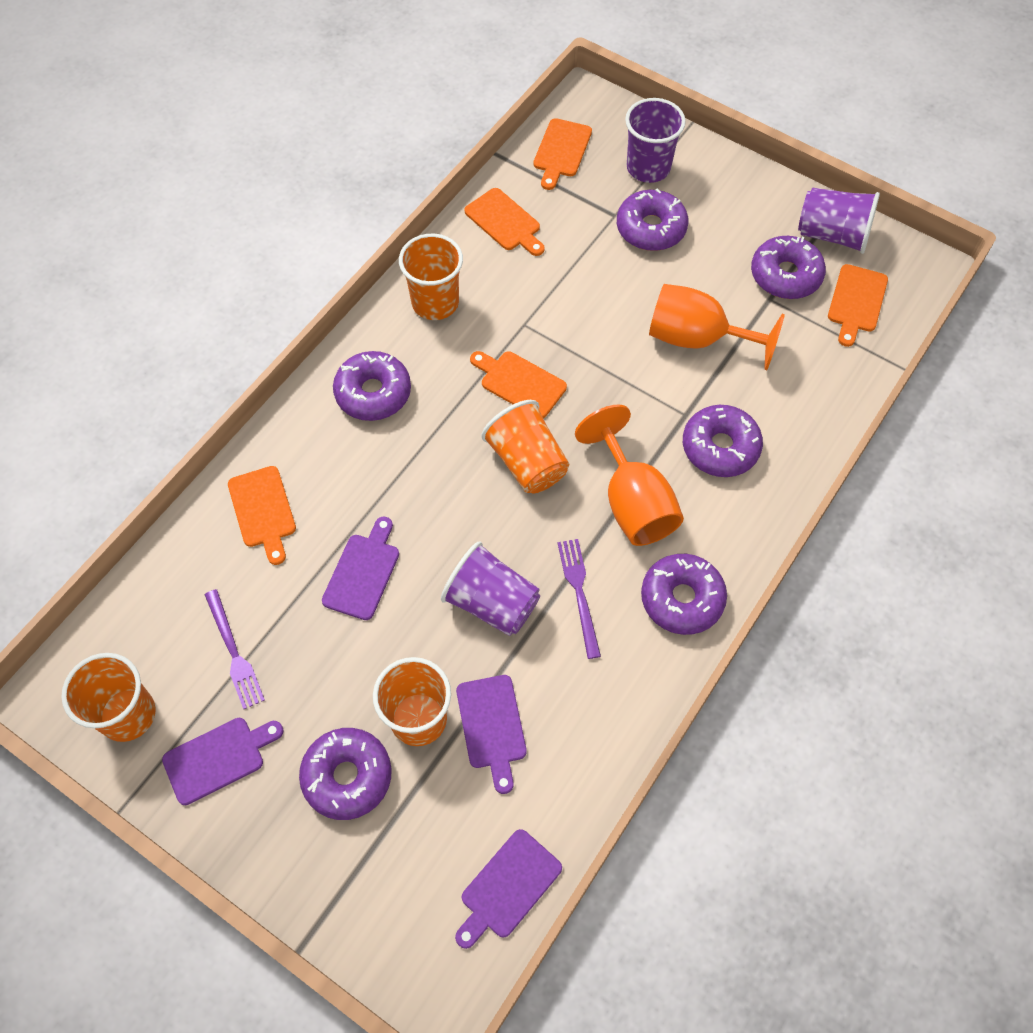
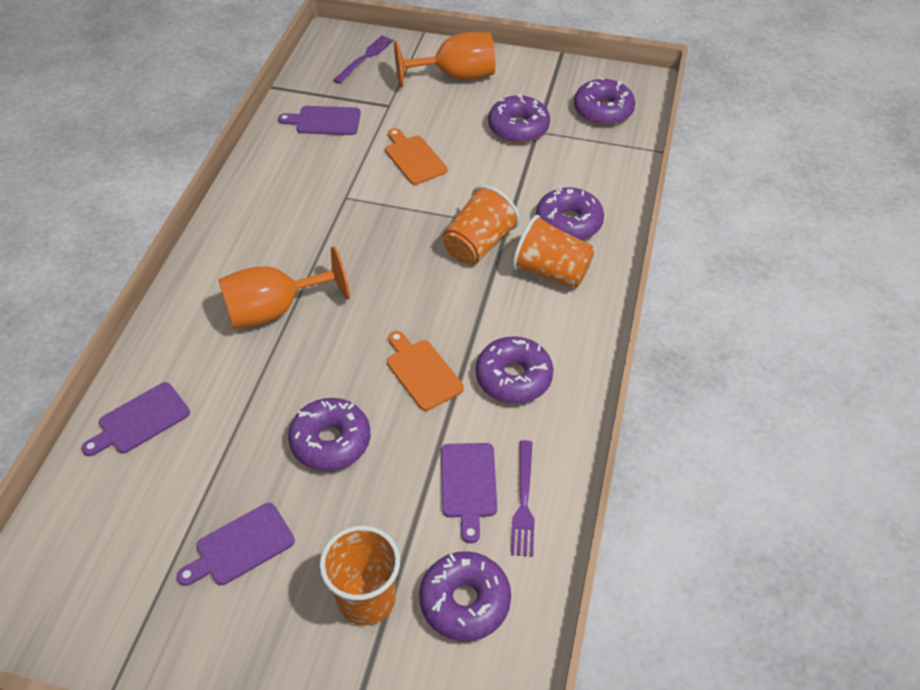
orange cup: [61,653,156,742] [373,657,451,746] [399,234,463,320] [481,400,569,493] = 4 -> [320,526,400,625] [442,185,520,265] [512,215,594,289] = 3
orange cutting board: [228,466,296,565] [464,188,545,256] [470,351,567,418] [533,118,592,190] [828,264,888,347] = 5 -> [385,128,447,185] [387,331,464,411] = 2
purple cup: [441,542,540,636] [625,98,686,183] [798,188,880,254] = 3 -> none = 0

